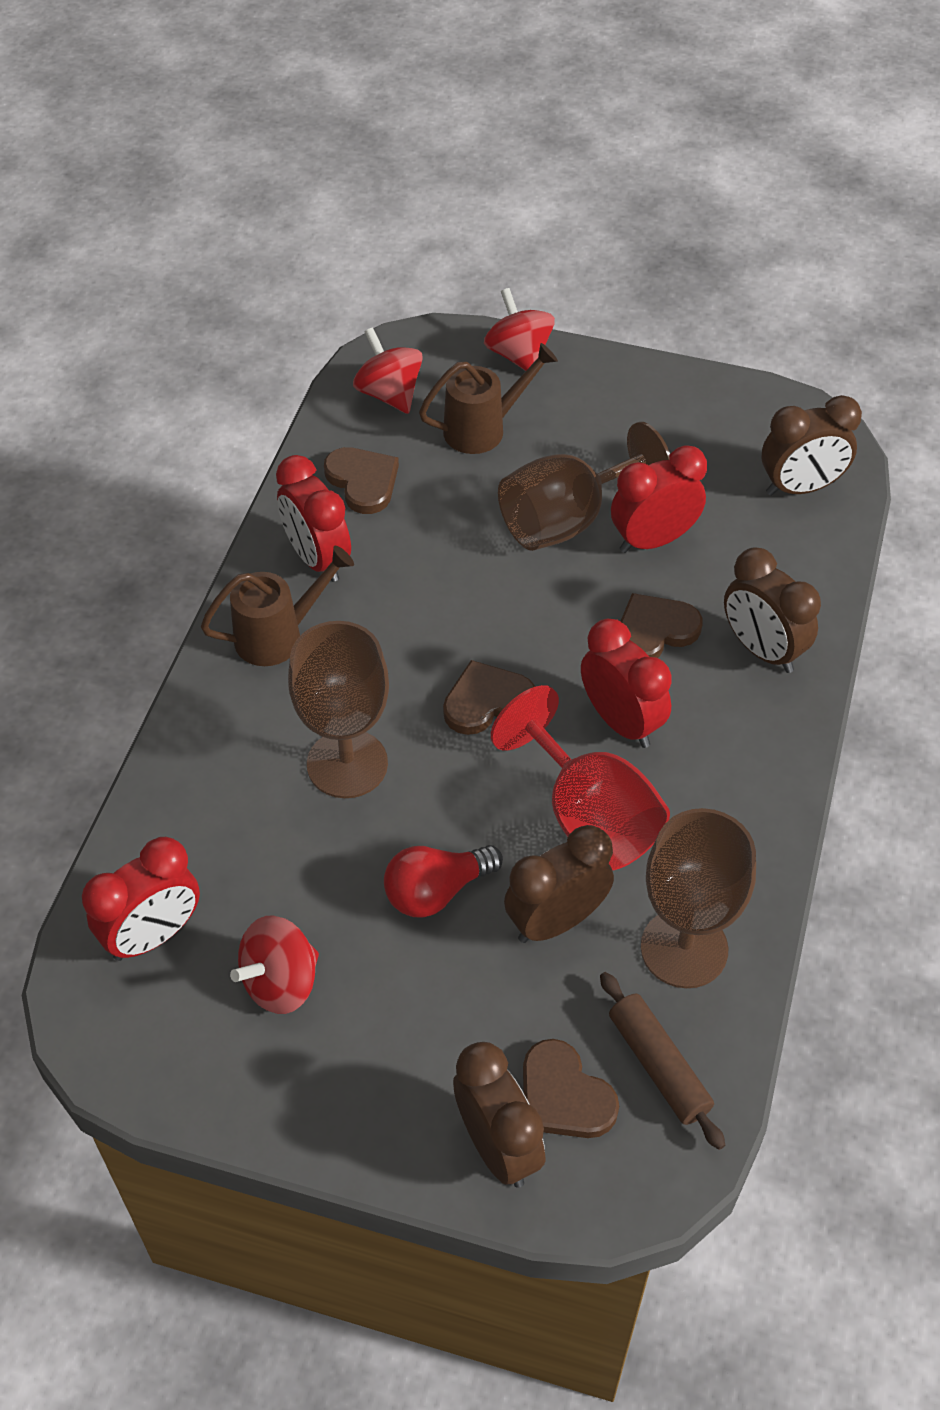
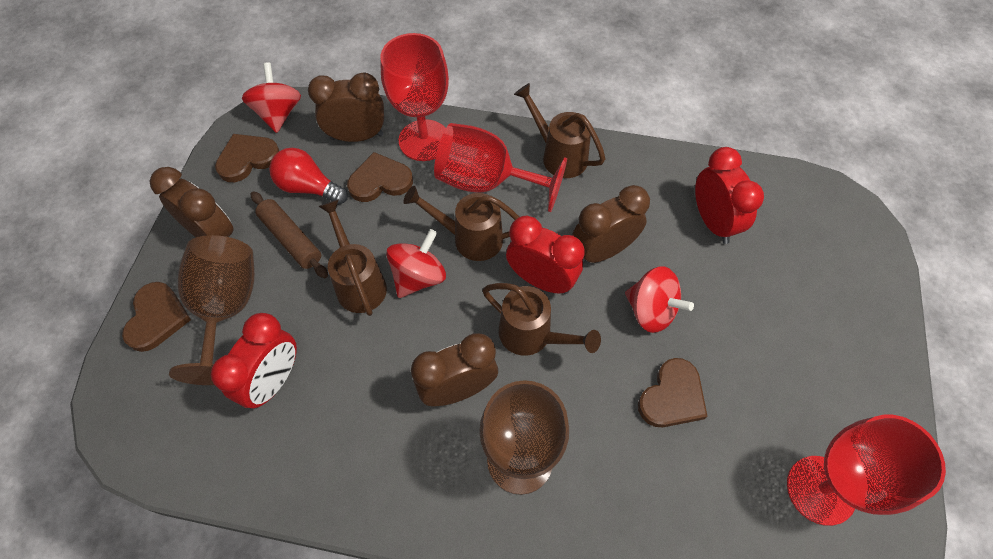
brown goblet: [288,621,389,798] [498,422,670,551] [641,808,756,988] = 3 -> [169,235,255,385] [479,380,569,495] = 2
brown watering can: [201,546,354,666] [419,343,558,454] = 2 -> [318,200,387,316] [403,186,519,261] [482,283,601,356] [514,83,605,178] = 4
red clock: [82,837,200,961] [276,455,351,582] [581,619,672,748] [611,445,707,553] = 4 -> [211,313,297,409] [506,216,585,294] [695,147,764,244] = 3
red goblet: [491,685,670,870] = 1 -> [380,33,449,161] [434,123,567,212] [787,415,946,526] = 3

